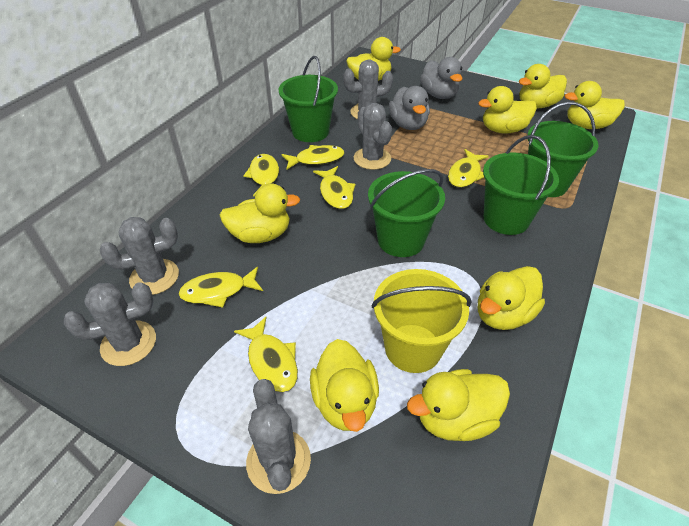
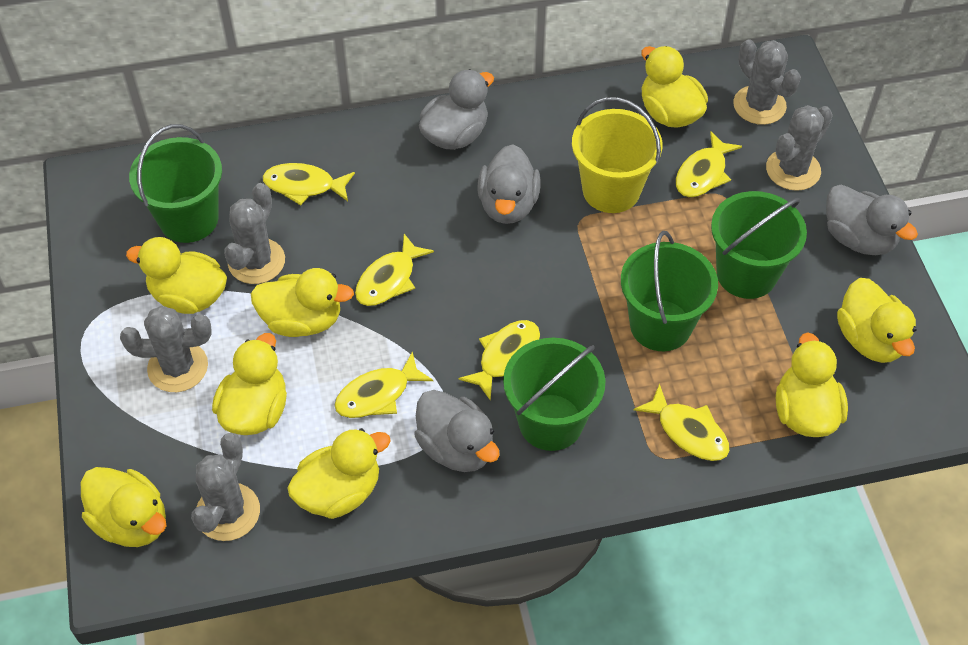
grey duck: [389,86,430,130] [420,57,462,99] = 2 -> [414,390,500,472] [419,69,494,150] [477,144,541,224] [826,185,918,255] = 4

